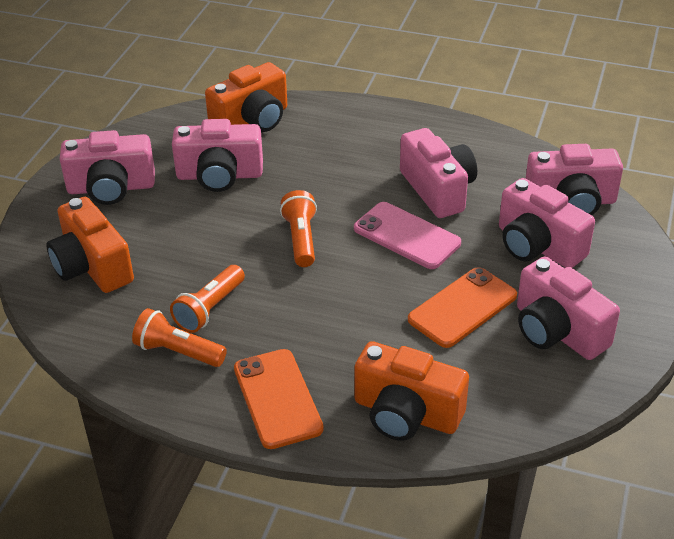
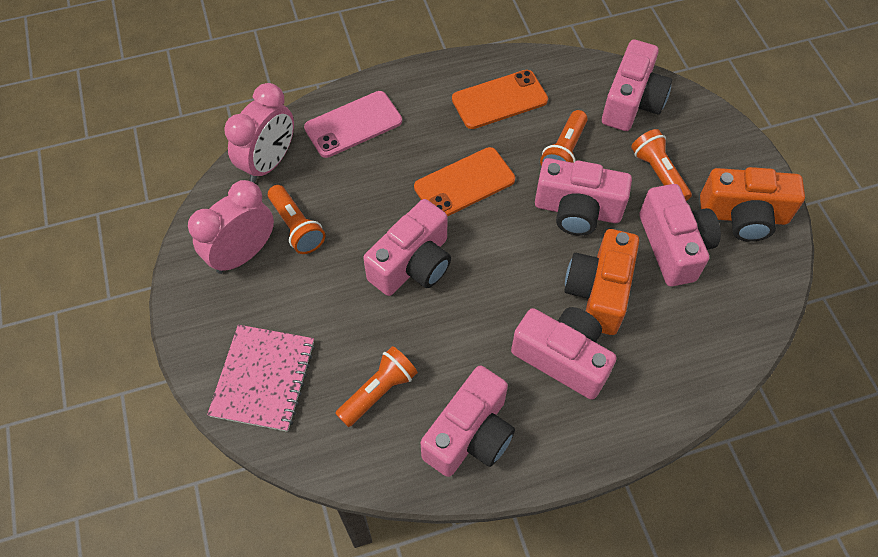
orange camera: [46,197,134,293] [205,62,287,132] [354,341,469,441] = 3 -> [564,229,639,335] [700,167,805,242] = 2
orange flashlight: [132,308,227,367] [170,265,245,333] [280,190,317,267] = 3 -> [268,185,325,254] [335,346,418,427] [540,110,588,166] [631,129,692,201] = 4
pink clock: none = 0 -> [188,180,274,274] [224,83,294,183] = 2
pink notebook: none = 0 -> [207,325,315,432] = 1

